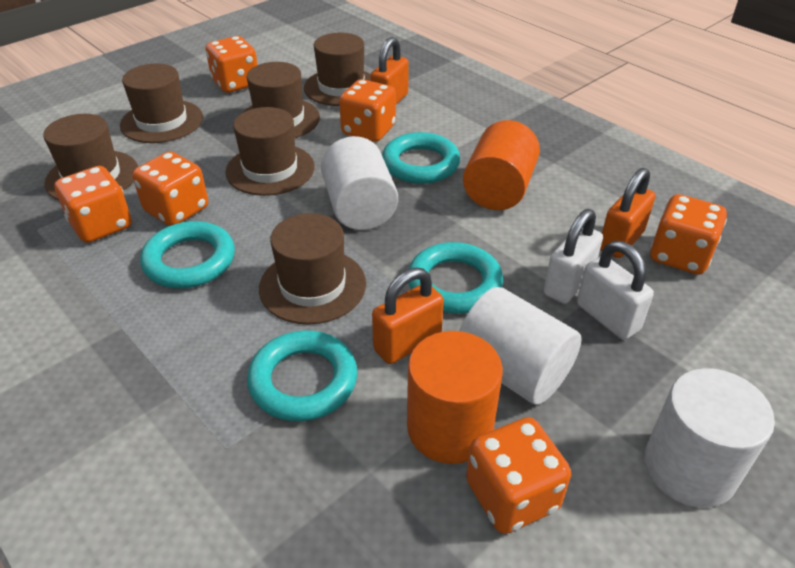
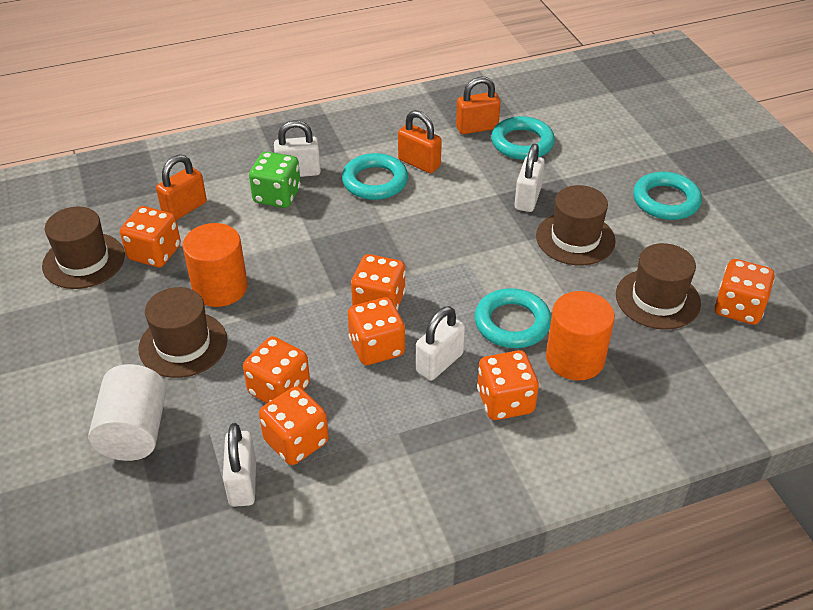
brown hat: [43,114,138,200] [120,63,203,143] [225,107,315,196] [242,62,320,138] [259,213,366,325] [304,33,371,106] = 6 -> [42,207,125,289] [139,287,227,378] [536,185,616,265] [616,243,701,330] = 4
green dice: none = 0 -> [249,151,301,208] = 1
orange dice: [54,166,132,243] [132,151,208,226] [206,36,257,93] [339,79,396,142] [466,417,571,534] [650,194,727,275] = 6 -> [120,206,181,267] [243,336,310,403] [259,386,329,465] [348,297,405,365] [351,254,406,310] [477,350,539,420] [714,259,775,325] = 7
white cylinder: [321,136,398,230] [459,287,582,405] [644,368,775,508] = 3 -> [88,364,167,461] = 1
white padlock: [544,209,603,304] [577,241,654,340] = 2 -> [223,423,256,507] [274,120,321,177] [416,306,465,381] [514,144,545,212] = 4

